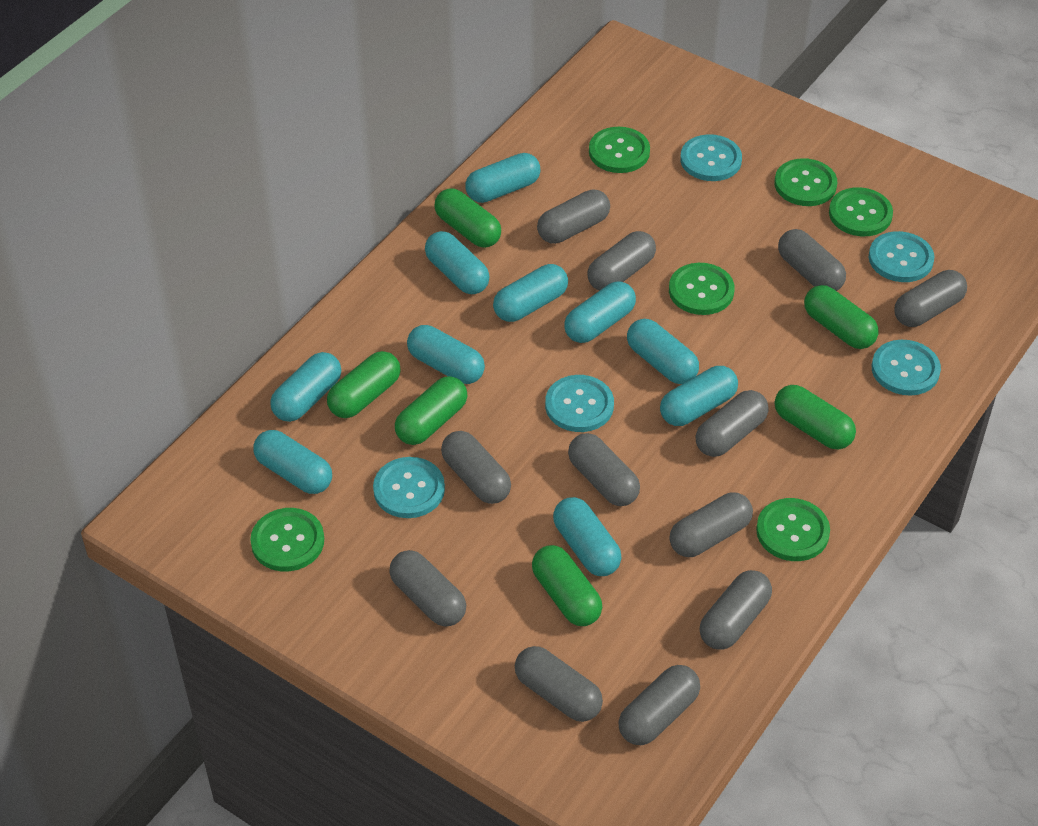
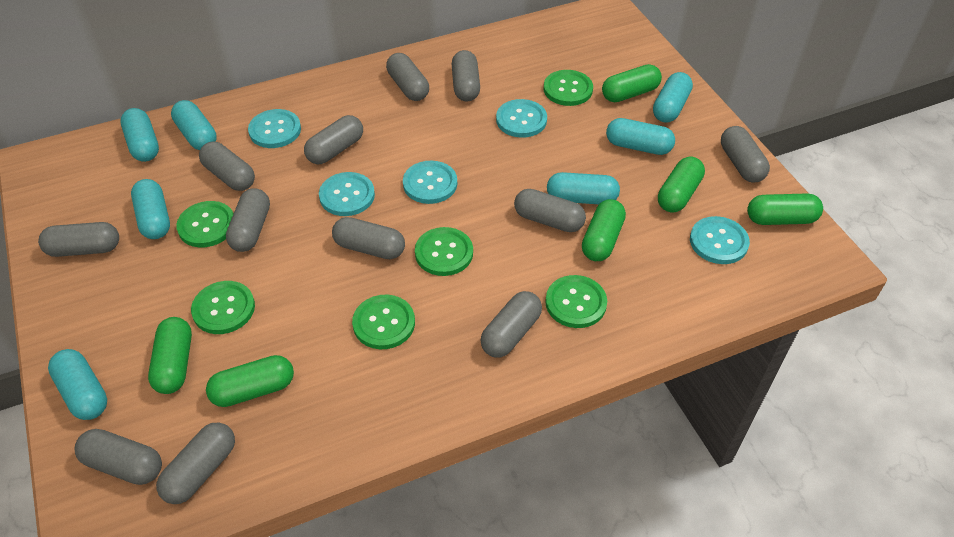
turquoise capsule: [253,430,332,494] [270,352,341,422] [407,325,485,384] [425,231,490,294] [465,153,541,203] [493,264,568,322] [553,497,621,576] [564,281,636,343] [627,319,699,384] [660,366,738,426] = 10 -> [48,349,107,420] [120,108,159,162] [131,179,170,239] [171,100,217,150] [547,172,620,204] [606,118,675,155] [653,72,693,123] = 7

